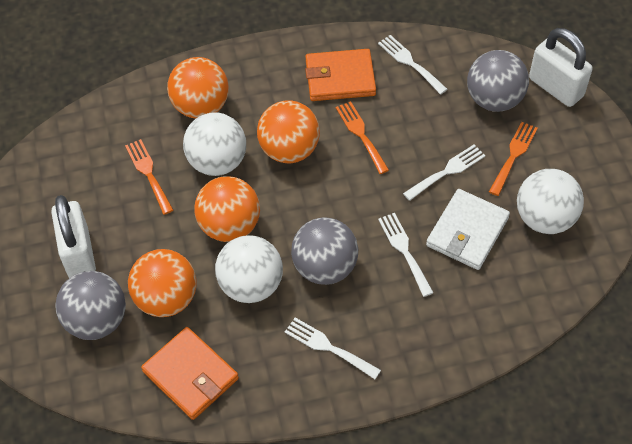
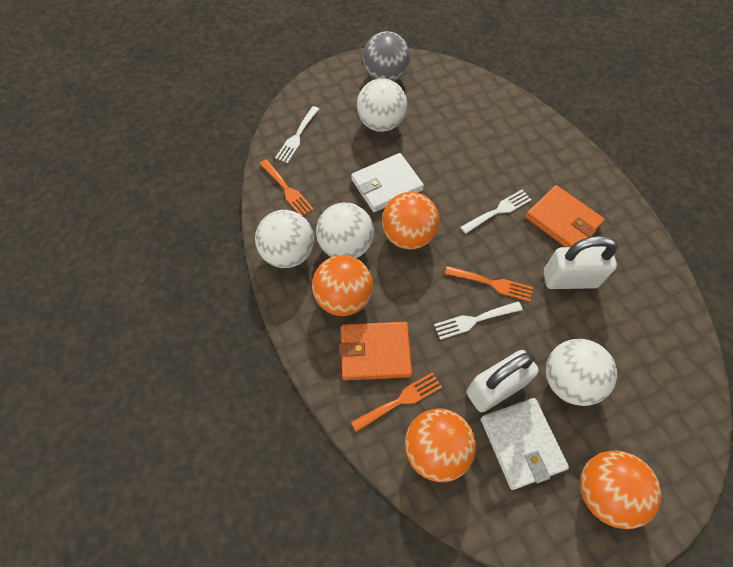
grey ball: [55,271,126,340] [291,217,358,285] [467,50,529,112] = 3 -> [363,31,410,82] = 1
white ball: [183,112,246,176] [215,235,283,303] [517,169,584,234] = 3 -> [255,210,314,268] [316,203,374,258] [357,78,407,132] [546,339,617,406] = 4
white fork: [285,318,381,379] [378,35,448,95] [378,213,434,297] [403,145,485,201] = 4 -> [275,106,319,163] [434,302,523,340] [460,190,532,234] = 3
white wallet: [426,189,510,270] = 1 -> [351,153,424,212] [481,398,569,490] = 2

